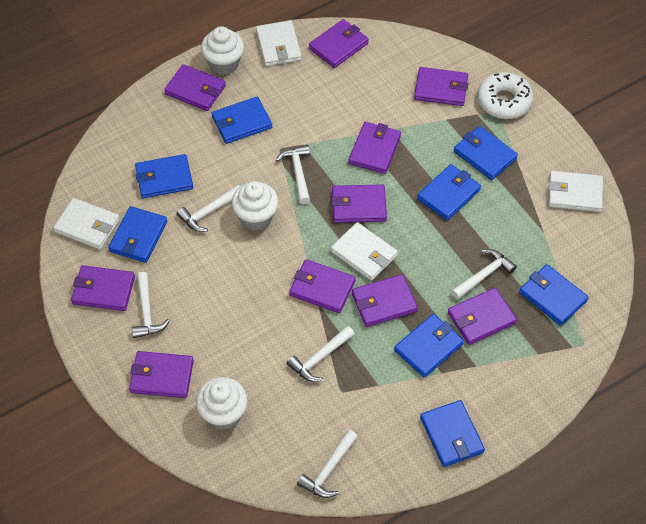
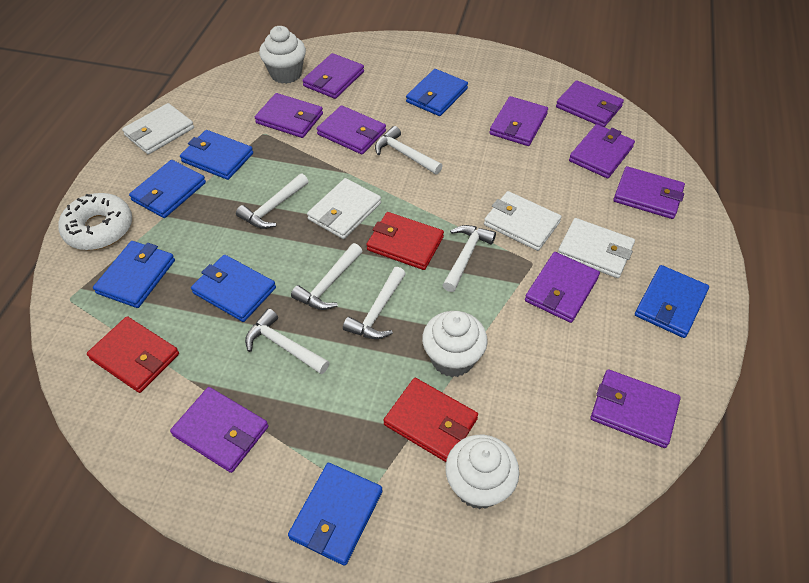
blue wallet: [108,206,167,263] [135,154,193,198] [212,97,272,144] [394,314,464,378] [417,164,481,221] [420,400,485,467] [454,126,518,180] [519,264,589,326] = 8 -> [93,241,175,308] [129,160,206,218] [180,130,253,180] [191,255,276,322] [288,463,382,566] [406,69,468,116] [635,265,709,338] = 7
red wallet: none = 0 -> [87,316,179,393] [366,212,444,270] [383,378,478,462] = 3

